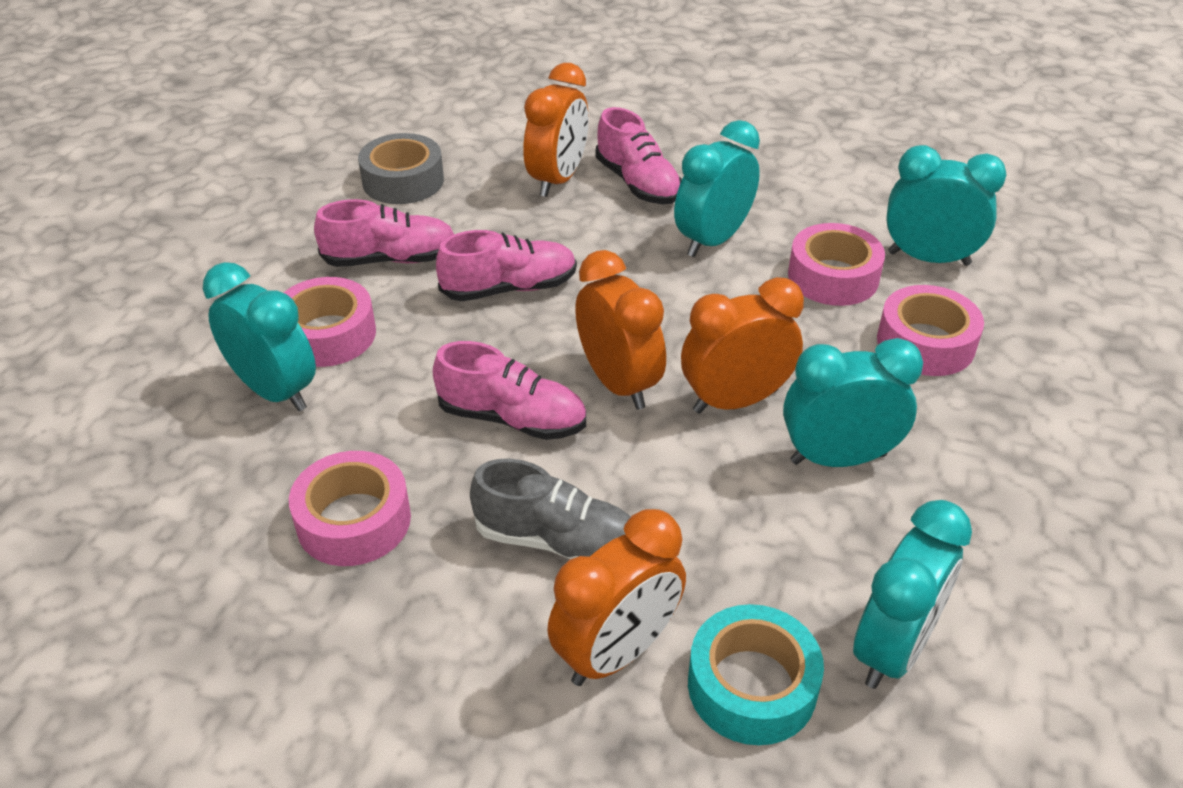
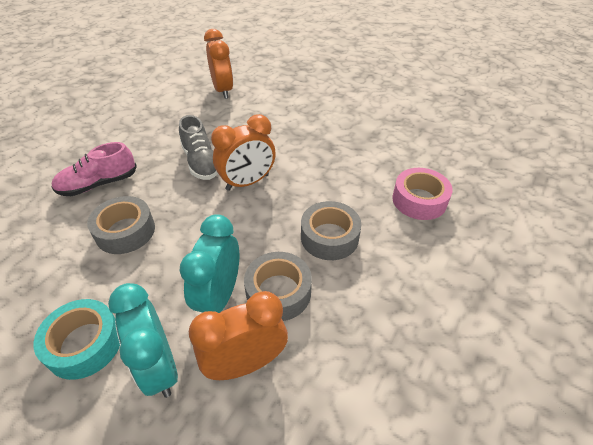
grey tape: [358,133,444,204] = 1 -> [87,196,155,254] [244,252,312,321] [301,201,361,260] = 3
orange clock: [523,63,589,197] [547,509,686,686] [575,250,666,410] [681,277,804,414] = 4 -> [189,291,288,380] [204,29,233,99] [211,114,276,191] = 3
pink shoe: [314,199,454,267] [433,341,586,440] [436,230,577,301] [596,107,682,204] = 4 -> [52,142,137,196] = 1
pink tape: [284,277,376,367] [289,451,411,566] [788,223,885,306] [877,285,984,376] = 4 -> [392,168,453,220] = 1
turquoise clock: [203,262,316,411] [674,120,760,257] [783,338,923,467] [853,500,972,689] [886,145,1007,266] = 5 -> [108,283,178,398] [180,214,239,313] = 2

